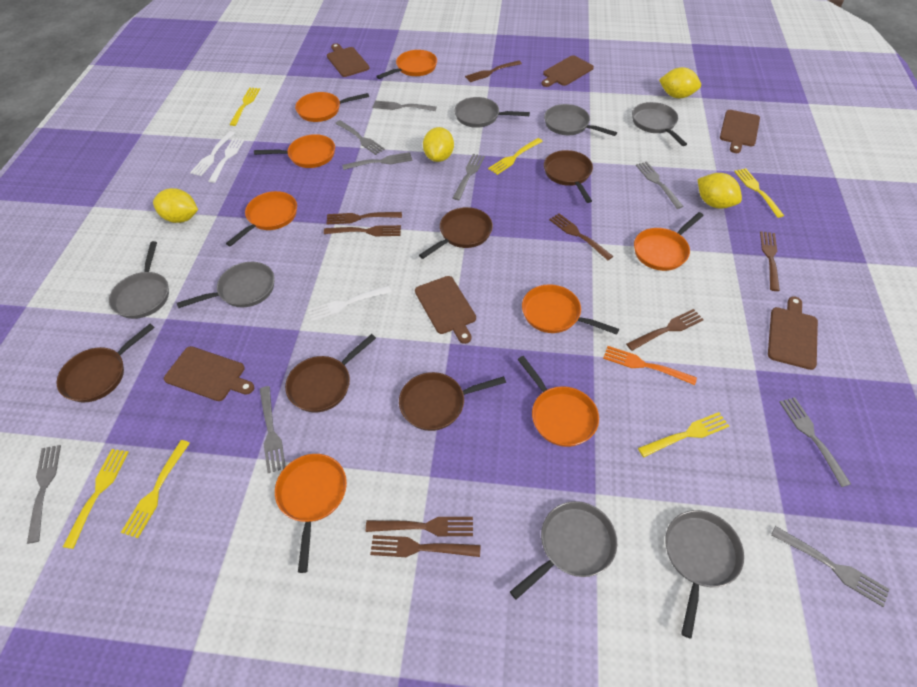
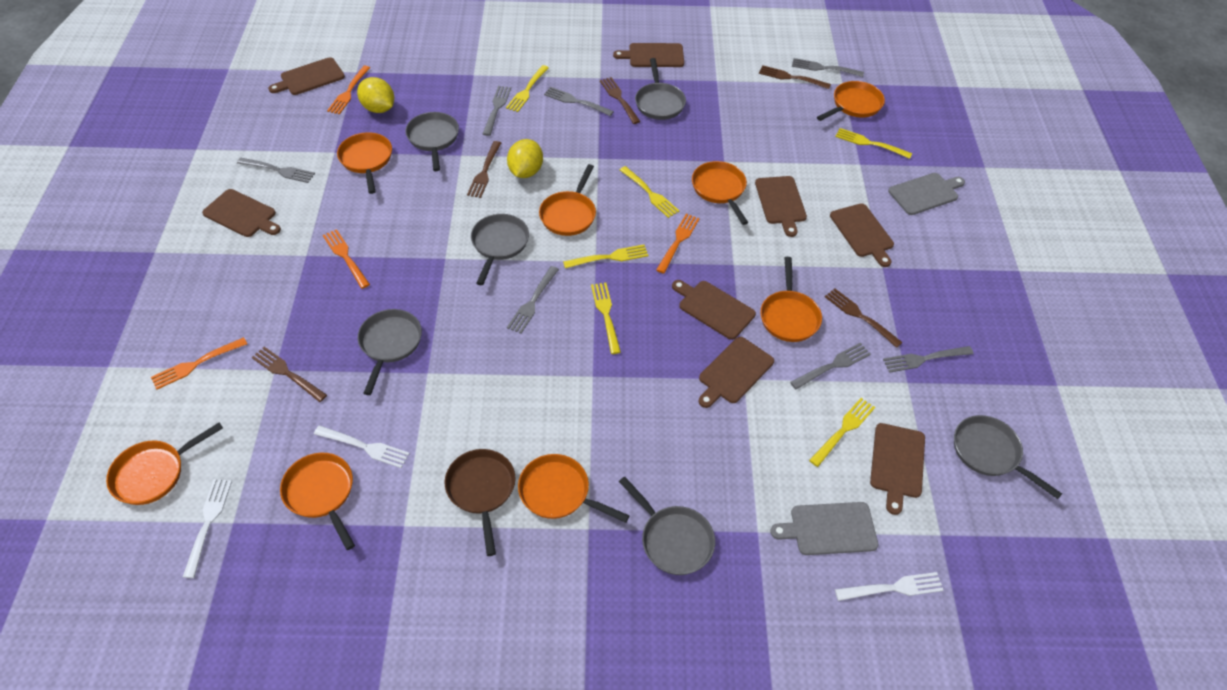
brown cutting board: [164,346,254,401] [327,43,370,77] [415,276,476,344] [542,55,594,87] [720,110,760,153] [768,296,818,370] = 6 -> [202,189,281,237] [268,57,345,95] [613,43,684,67] [672,280,756,340] [699,337,774,408] [755,176,807,237] [830,203,894,267] [870,423,925,515] = 8
brown fork: [324,225,401,236] [326,212,402,224] [366,517,473,536] [370,535,480,557] [465,60,522,82] [549,213,613,260] [626,309,704,351] [760,231,780,291] = 8 -> [251,347,327,402] [467,141,501,198] [600,77,641,124] [759,65,831,89] [825,289,903,348] = 5
brown pan: [56,323,155,403] [285,334,376,412] [399,372,506,431] [419,207,493,259] [544,150,593,203] = 5 -> [445,449,515,556] = 1
grey cutting board: none = 0 -> [770,502,878,555] [888,173,965,215] = 2
grey fork: [27,445,61,544] [260,386,286,473] [335,120,385,155] [342,152,413,170] [372,101,437,111] [453,154,485,200] [636,162,684,209] [771,526,889,607] [780,397,851,487] = 9 -> [237,157,315,183] [483,86,511,136] [507,266,559,334] [544,87,614,116] [790,343,871,390] [792,58,864,77] [883,346,973,373] = 7
grey pan: [109,241,169,319] [177,262,275,308] [454,97,530,128] [510,501,617,600] [544,104,617,136] [632,102,687,146] [665,510,744,639] = 7 -> [358,309,422,395] [405,112,459,171] [471,214,529,285] [619,476,715,575] [635,58,686,120] [954,415,1062,499] = 6
orange fork: [603,346,697,385] = 1 -> [151,337,247,389] [323,229,370,289] [327,66,370,114] [656,214,700,274] = 4
yellow lemon: [153,188,198,223] [423,127,454,162] [659,67,701,98] [698,173,742,209] = 4 -> [357,77,394,113] [507,139,543,178] = 2

